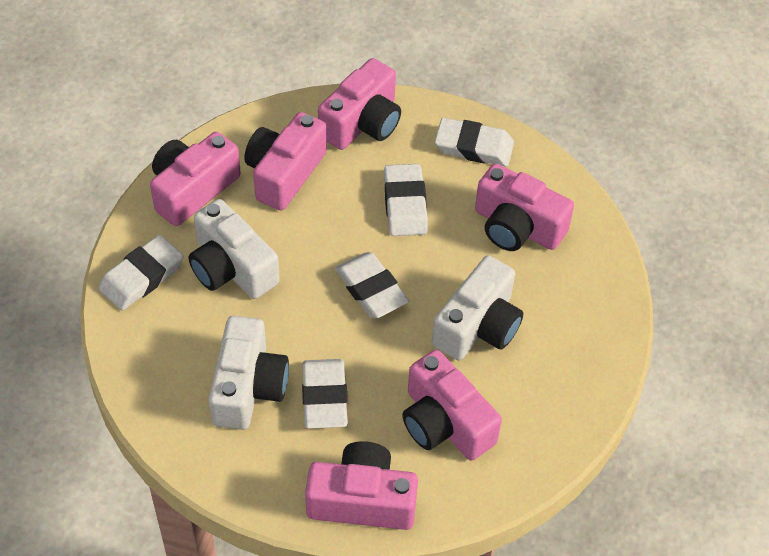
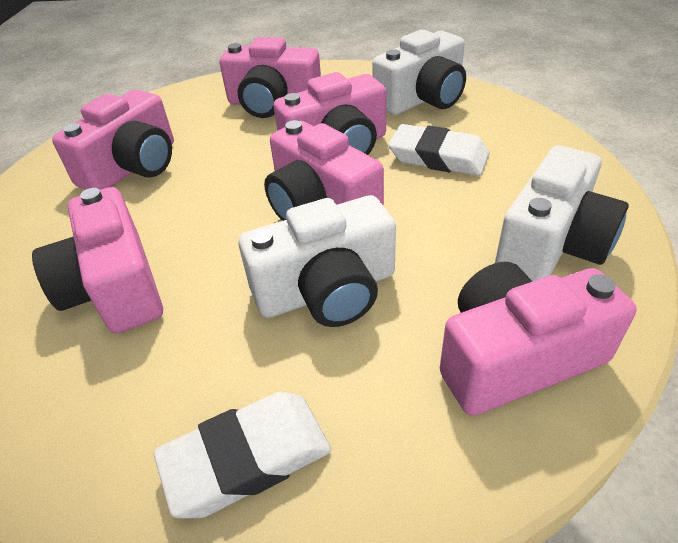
white eraser: [99,235,183,311] [302,359,348,429] [335,252,409,318] [384,164,428,236] [435,118,514,166] = 5 -> [153,392,331,518] [388,124,490,176] = 2

